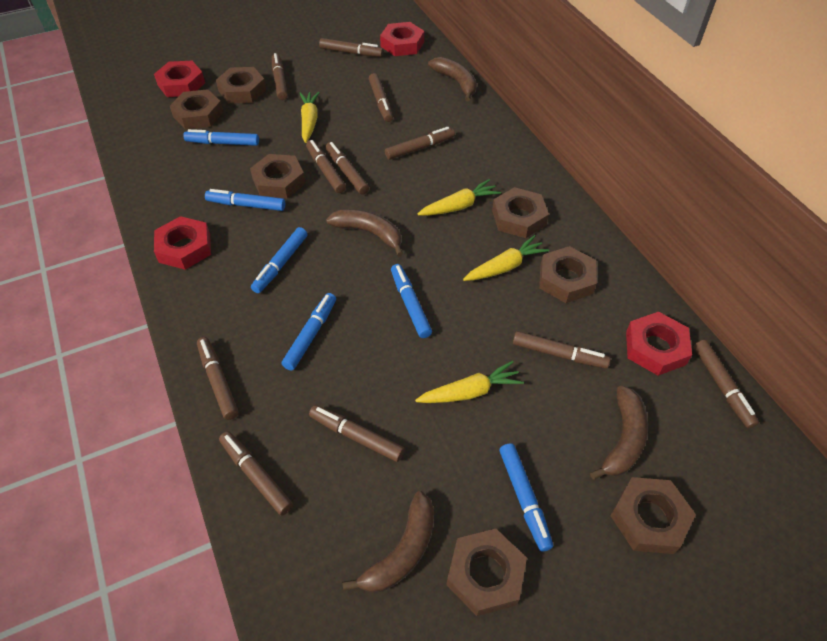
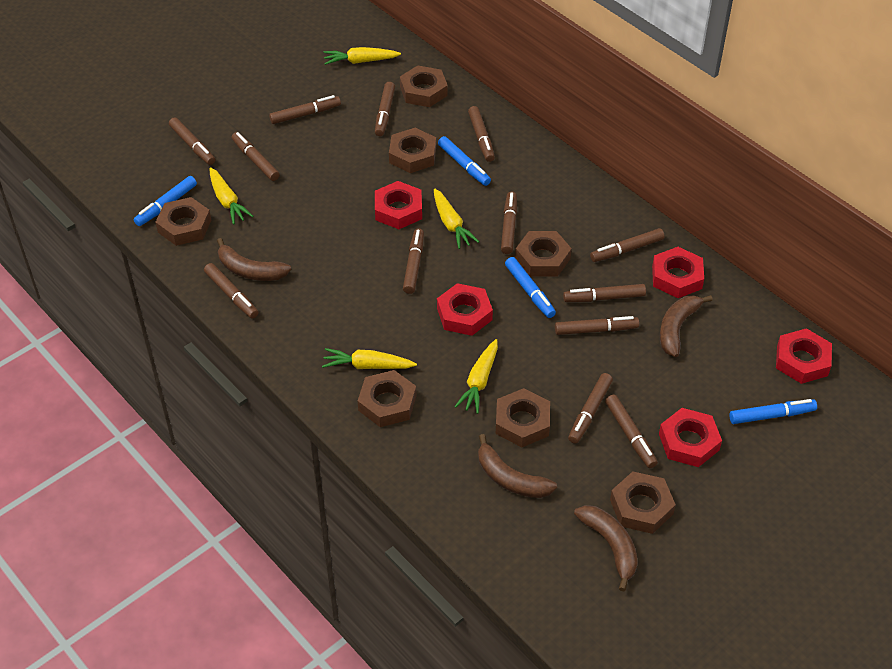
blue marker: [183,129,259,146] [205,189,285,211] [251,227,307,293] [282,293,336,371] [391,264,432,338] [499,443,553,552] = 6 -> [134,176,197,226] [438,136,491,186] [505,257,556,318] [729,399,817,424] = 4
brown marker: [197,337,239,420] [219,431,293,516] [272,53,288,100] [306,140,346,193] [309,405,404,462] [319,38,383,57] [325,142,369,195] [369,73,393,122] [385,127,455,160] [513,331,611,369] [694,340,759,429] = 11 -> [169,117,215,165] [204,263,259,318] [232,132,280,181] [269,95,341,124] [375,82,395,136] [403,228,424,294] [468,106,495,162] [501,192,517,254] [555,316,639,335] [563,284,646,302] [568,373,613,444] [590,228,665,262] [605,395,658,468] = 13
red nut: [154,61,205,97] [154,216,211,270] [380,22,424,56] [626,312,692,376] = 4 -> [375,181,422,229] [437,283,493,336] [652,247,704,298] [659,408,722,467] [776,328,832,384] = 5
yellow carrot: [300,92,320,143] [415,361,524,403] [418,179,501,216] [463,235,549,281] = 4 -> [209,167,253,225] [322,348,417,369] [324,47,401,65] [434,188,479,249] [454,339,498,414] = 5

